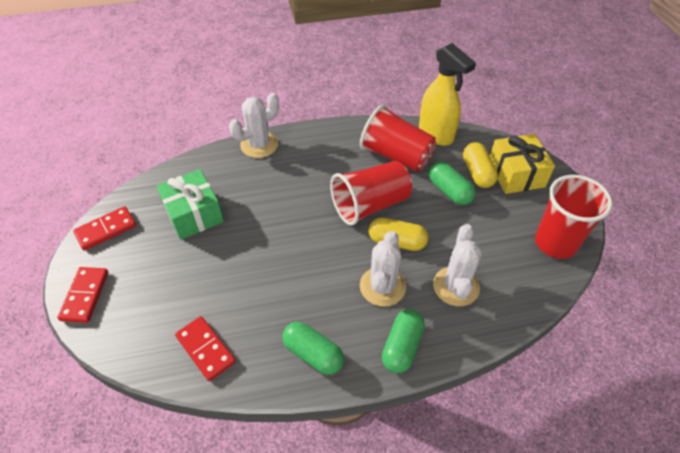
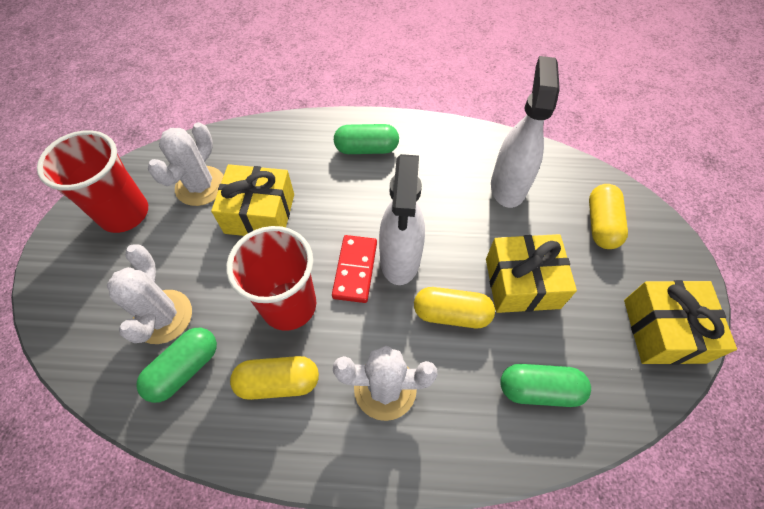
green gift: [157,169,224,240] = 1 -> none = 0
red cup: [330,161,412,226] [360,105,437,172] [535,175,613,259] = 3 -> [37,130,148,233] [226,226,316,331] = 2
red domino: [58,267,108,323] [73,206,136,250] [175,316,236,381] = 3 -> [332,235,377,303] = 1
white spray bottle: none = 0 -> [379,154,425,285] [491,56,560,208] = 2
yellow capsule: [368,218,428,251] [463,142,498,188] = 2 -> [230,356,319,400] [414,287,495,328] [589,184,628,249] = 3
yellow gift: [490,134,555,194] = 1 -> [211,164,294,236] [486,234,577,313] [624,280,737,365] = 3
yellow spray bottle: [419,43,476,146] = 1 -> none = 0

